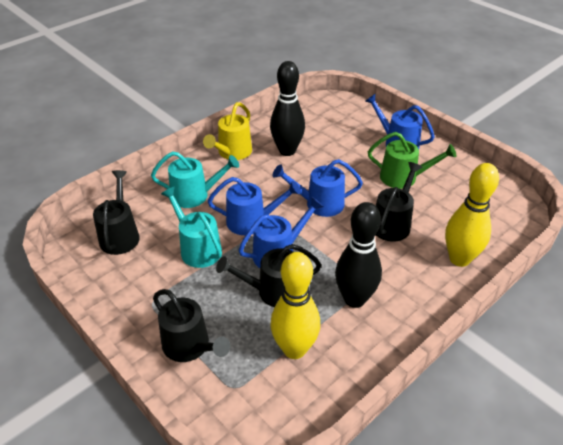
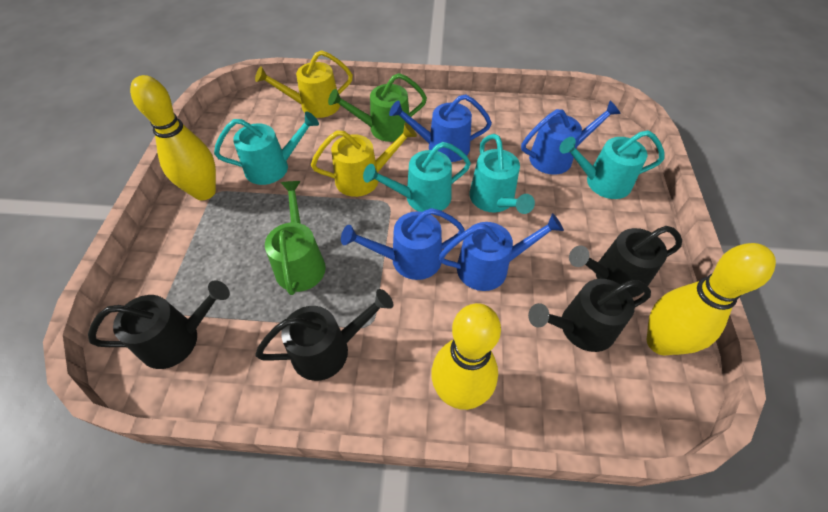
black bowling pin: [270,61,305,156] [335,202,382,308] = 2 -> none = 0
green watering can: [368,132,456,189] = 1 -> [265,181,326,295] [328,73,427,142] = 2
turquoise watering can: [151,151,239,208] [161,187,222,268] = 2 -> [214,112,319,185] [363,142,471,212] [469,134,535,214] [559,130,664,199] = 4
yellow bowling pin: [270,252,320,359] [445,163,499,267] = 2 -> [130,75,216,200] [431,303,501,410] [647,243,776,355] = 3
yellow watering can: [203,102,252,160] = 1 -> [255,50,353,118] [311,123,417,197] = 2

